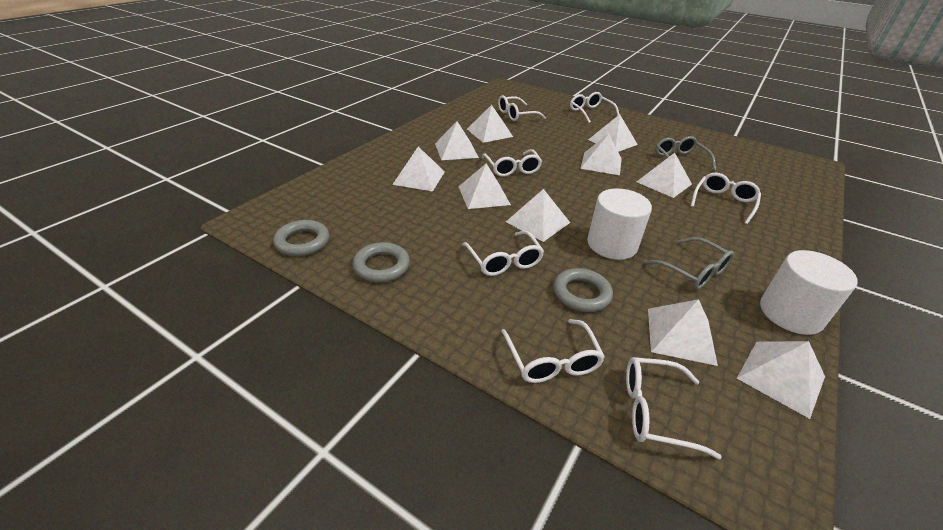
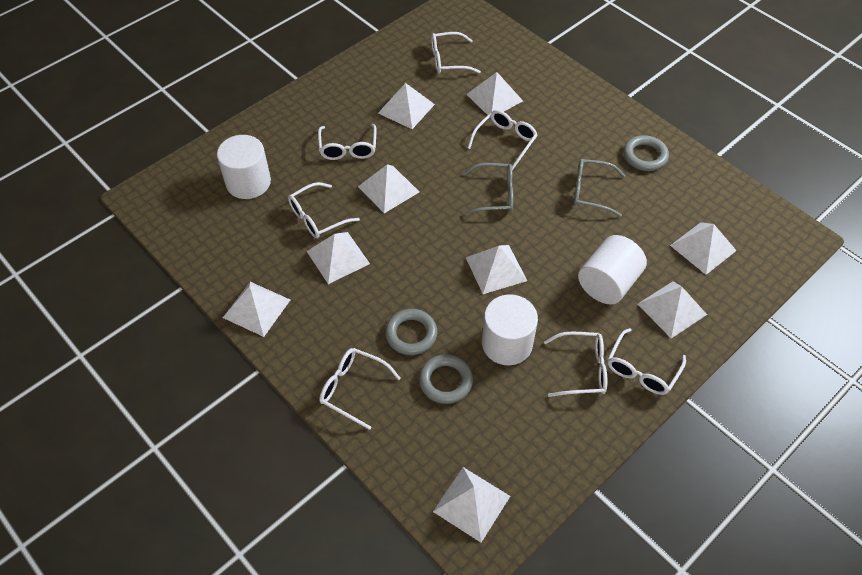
white cylinder: [587,188,652,260] [760,250,858,335] = 2 -> [217,135,271,199] [482,294,538,365] [578,235,647,304] = 3
white pyramid: [392,147,445,191] [435,121,479,160] [458,163,511,209] [467,105,513,143] [506,189,570,242] [580,134,622,175] [588,114,638,152] [637,153,692,198] [648,299,718,366] [737,341,825,419] = 10 -> [223,282,290,337] [307,232,370,284] [358,164,419,213] [378,83,435,129] [433,467,510,542] [466,72,523,118] [466,245,527,294] [638,281,707,338] [670,222,737,275] = 9

